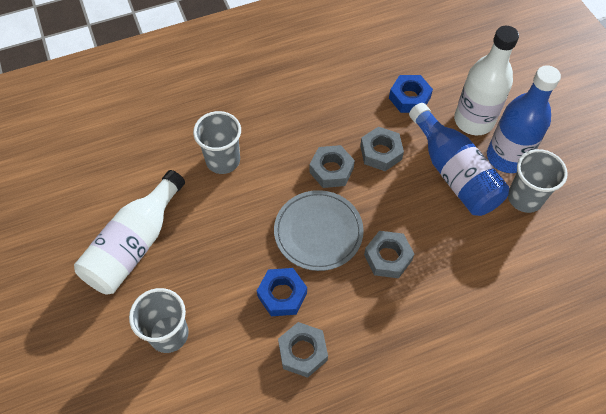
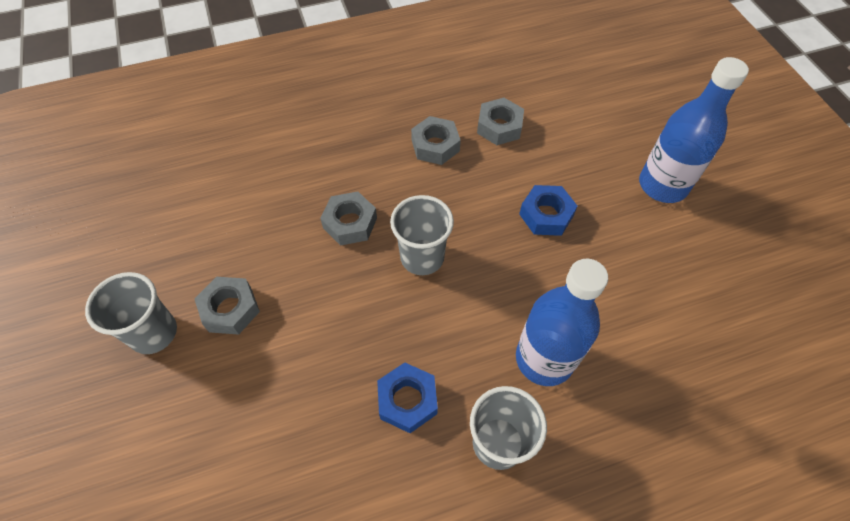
grey plate: [274,190,364,271] = 1 -> none = 0
white bottle: [74,170,185,294] [454,26,519,135] = 2 -> none = 0

